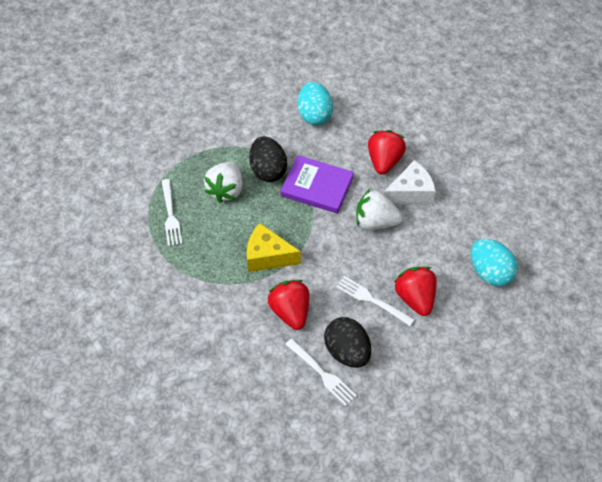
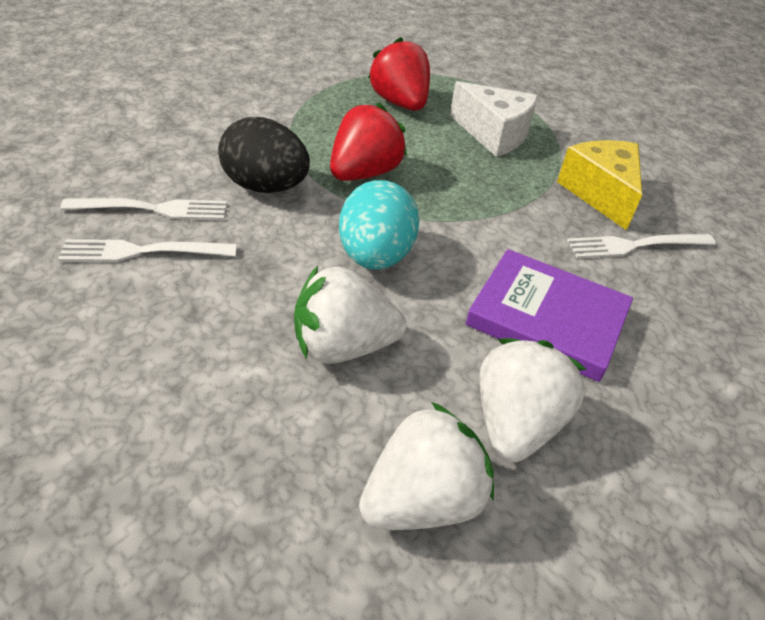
black egg: [249,136,287,182] [324,317,371,368] = 2 -> [218,117,310,193] = 1
red strawberry: [268,280,309,330] [368,130,406,175] [395,267,437,316] = 3 -> [330,102,407,181] [368,37,430,111] = 2
turquoise egg: [298,82,333,126] [471,239,518,287] = 2 -> [339,180,420,270] = 1
white strawberry: [204,162,243,203] [356,189,403,230] = 2 -> [294,266,406,364] [359,402,494,530] [479,338,587,463] = 3

